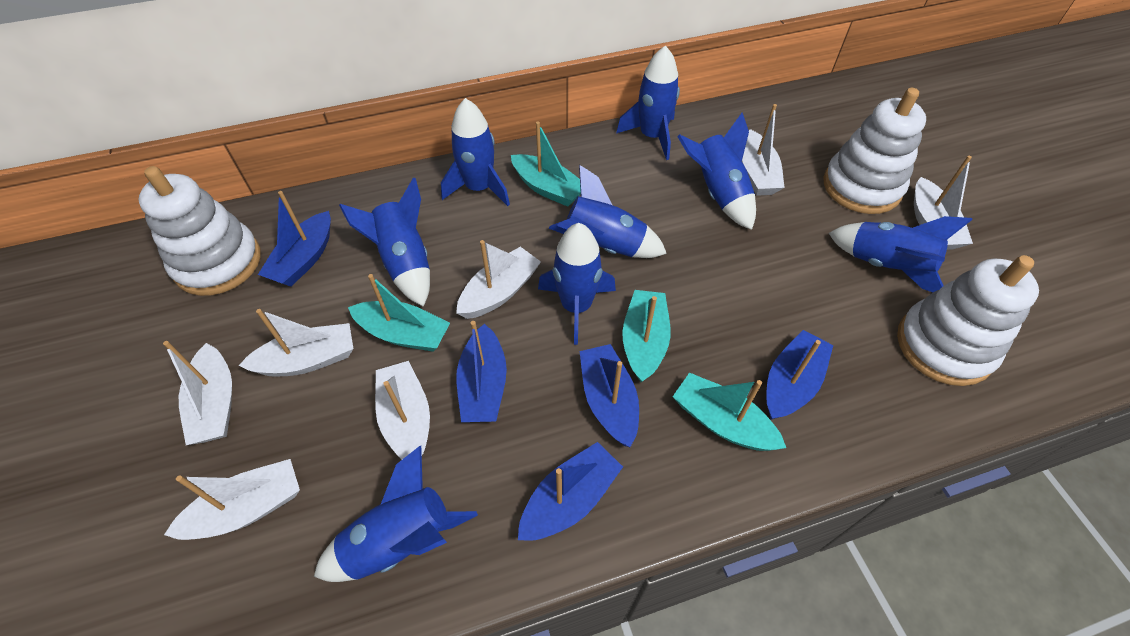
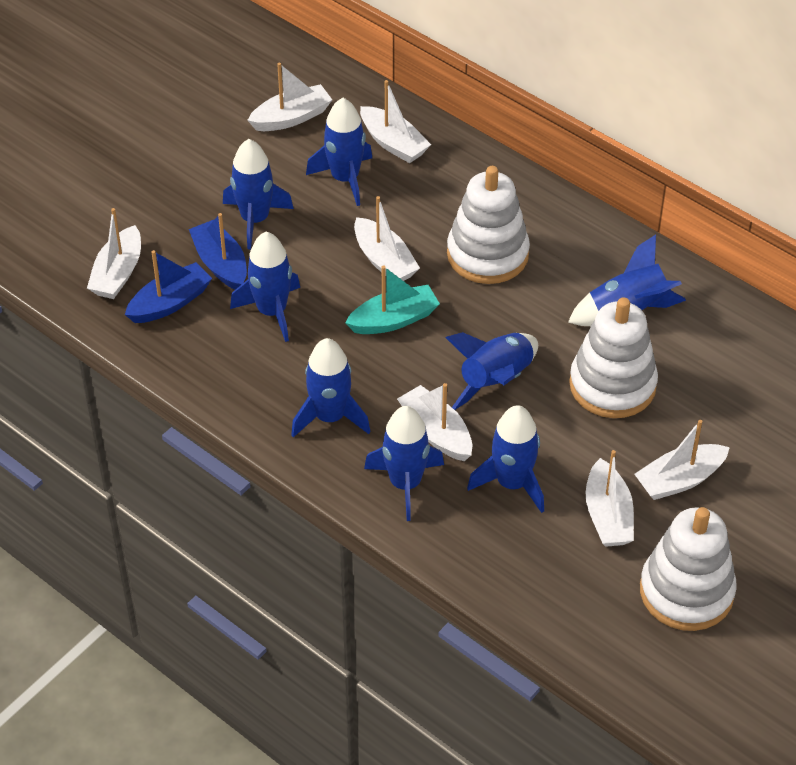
blue boat: [258,191,331,287] [456,321,507,422] [518,442,623,541] [580,344,639,447] [766,330,833,420] = 5 -> [125,250,212,323] [189,213,247,290] = 2
turquoise boat: [348,274,450,352] [511,122,581,207] [622,290,670,382] [673,373,786,451] = 4 -> [345,266,440,334] = 1

